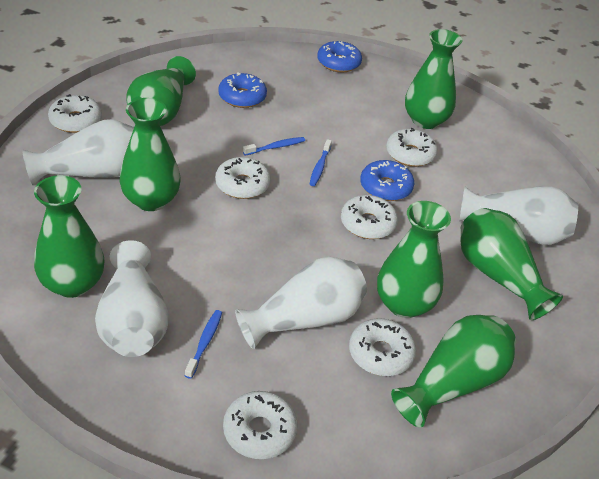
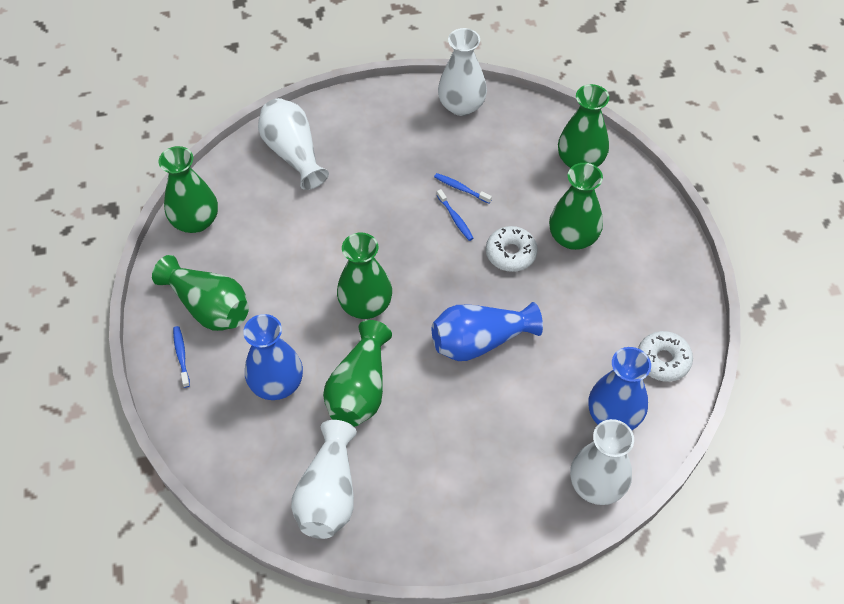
blue donut: [218,72,267,108] [317,41,362,72] [360,160,414,201] = 3 -> none = 0
blue vase: none = 0 -> [243,314,303,400] [432,302,543,361] [589,347,651,430] = 3
green vase: [34,175,105,298] [120,98,181,211] [126,56,196,126] [377,201,451,318] [391,315,516,428] [405,29,462,129] [460,208,563,320] = 7 -> [152,255,249,331] [159,146,218,233] [323,320,392,427] [337,233,392,319] [549,163,603,250] [558,84,609,168] = 6
white donut: [48,94,102,133] [215,157,271,199] [223,391,298,459] [341,195,398,239] [349,318,416,376] [386,128,438,167] = 6 -> [486,226,538,272] [638,331,693,382] = 2

